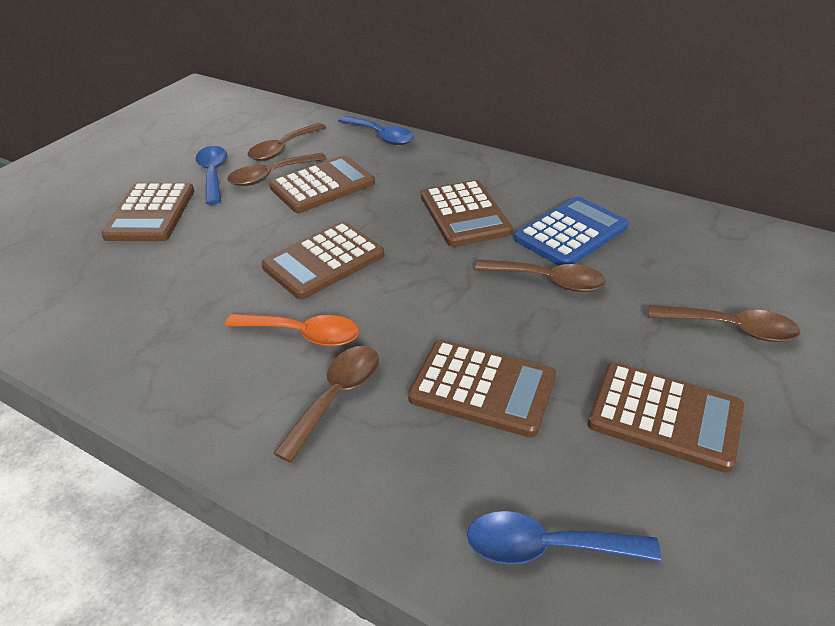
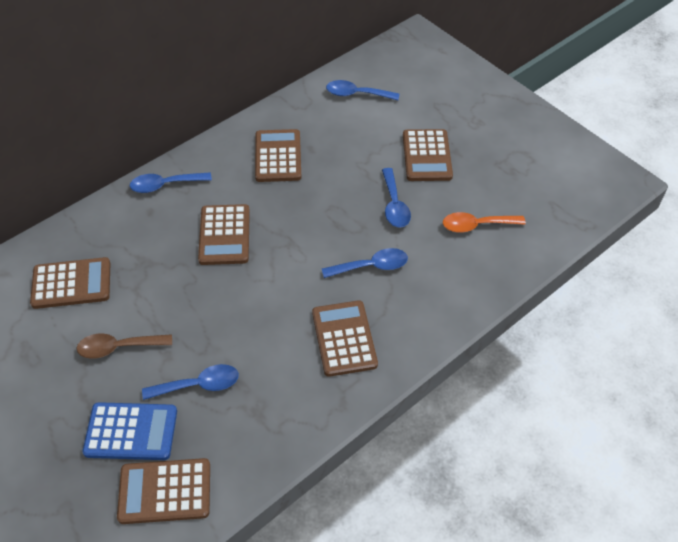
blue spoon: [195,146,227,205] [338,116,414,145] [467,511,661,564] = 3 -> [130,172,212,193] [142,364,239,400] [322,248,408,278] [326,80,399,100] [382,168,411,228] = 5
brown spoon: [227,153,327,186] [248,123,326,161] [273,346,379,463] [475,259,606,292] [648,305,800,342] = 5 -> [76,334,172,359] = 1

